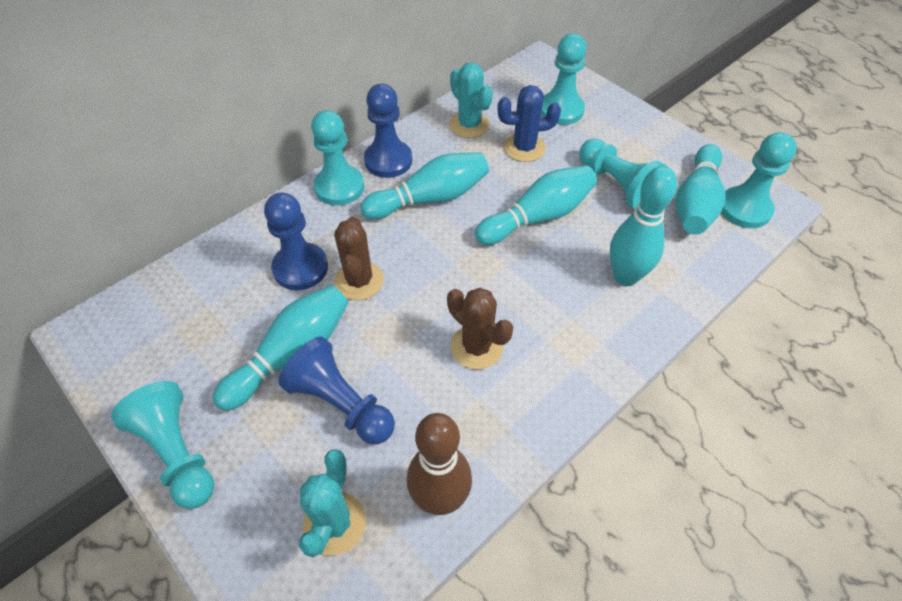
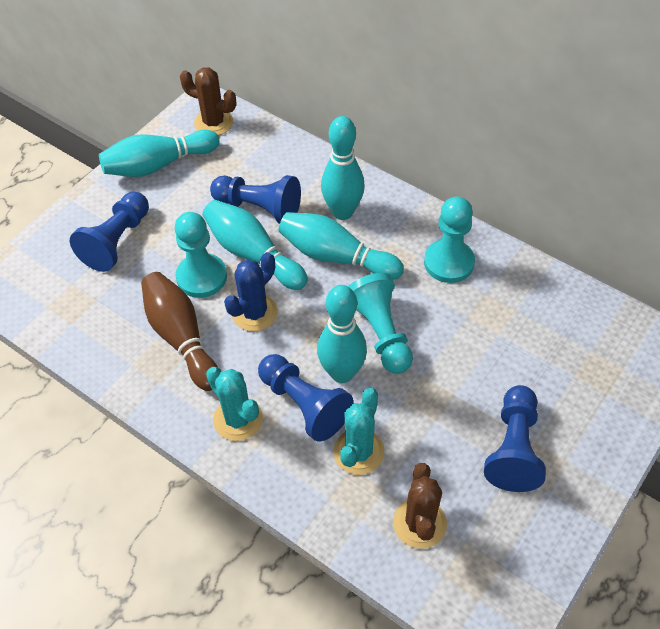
blue pawn: [264,193,328,290] [278,337,395,444] [364,84,412,178] = 3 -> [70,192,149,272] [210,175,301,224] [258,354,353,442] [484,385,546,492] = 4
turquoise pawn: [111,381,214,509] [311,110,364,206] [541,33,587,125] [579,138,669,210] [721,132,797,228] = 5 -> [175,212,227,298] [348,273,413,374] [424,196,475,283] = 3

